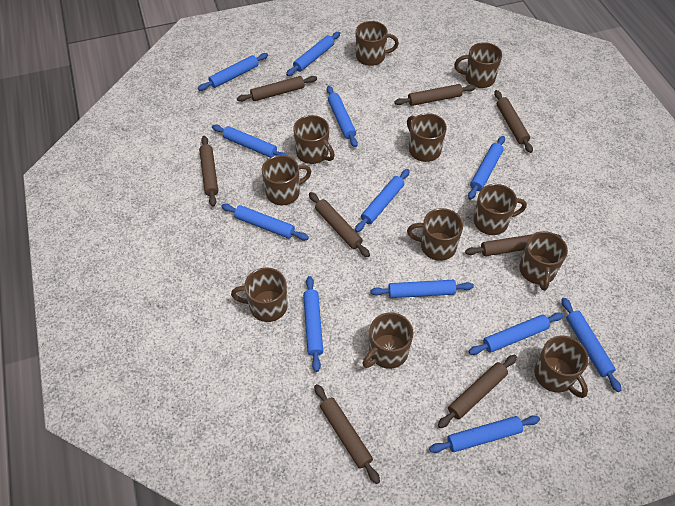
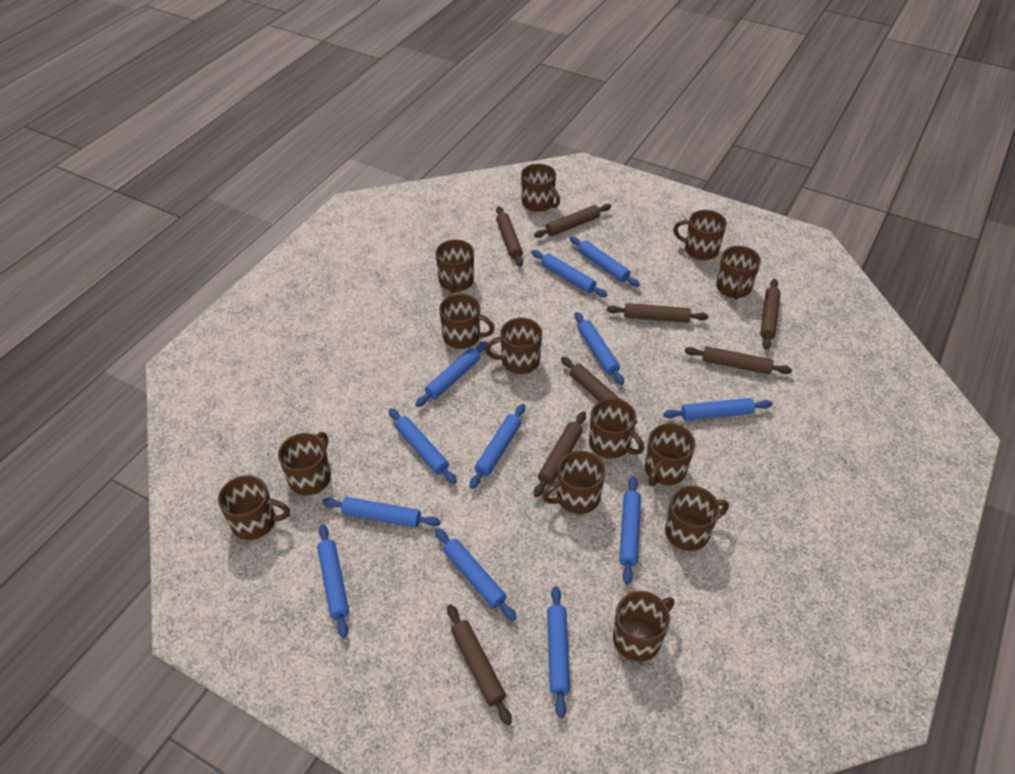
brown mug: [231,267,288,322] [262,155,312,206] [293,115,335,164] [356,21,399,66] [362,312,413,369] [407,113,447,162] [407,208,463,261] [454,42,502,88] [474,184,527,235] [519,231,568,291] [534,336,589,398] = 11 -> [218,475,290,540] [278,432,331,496] [436,240,474,293] [439,294,495,349] [485,318,542,374] [521,164,560,212] [543,451,606,514] [589,398,644,459] [613,591,675,662] [645,423,696,486] [665,486,729,551] [673,210,727,260] [716,246,761,300] = 13

